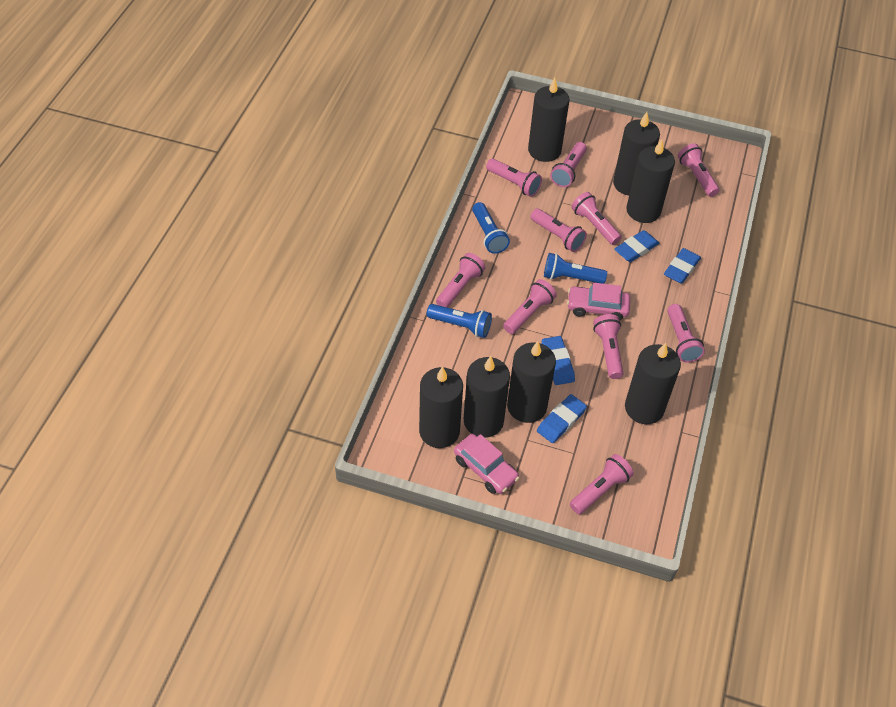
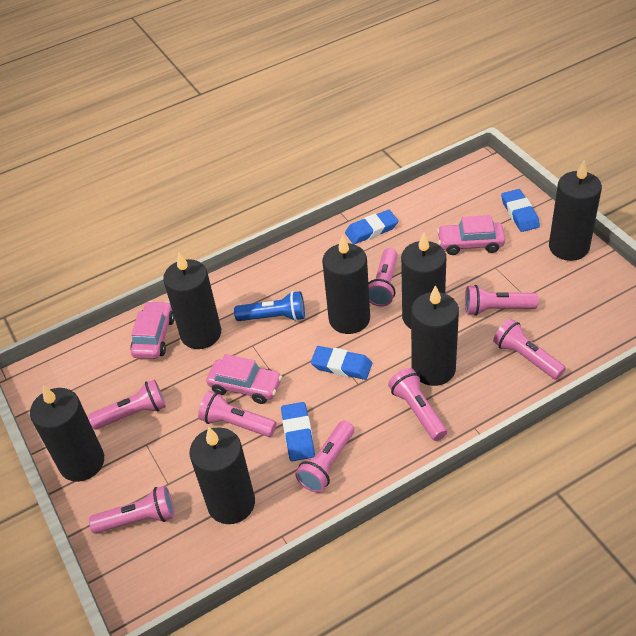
blue flashlight: [427,304,492,338] [472,202,510,254] [544,253,607,284] = 3 -> [234,291,305,321] = 1
pink car: [454,434,520,494] [567,283,630,321] = 2 -> [130,301,175,359] [206,354,282,404] [437,215,505,255] = 3
pink flashlight: [436,253,486,308] [486,159,542,197] [503,279,557,334] [530,209,587,252] [550,142,587,187] [570,454,634,514] [571,192,622,245] [593,314,623,379] [667,304,705,363] [678,143,719,197] = 10 -> [88,379,166,430] [89,486,174,534] [198,391,276,437] [295,421,354,493] [368,248,398,306] [388,368,447,441] [465,285,538,316] [493,319,566,380] = 8

